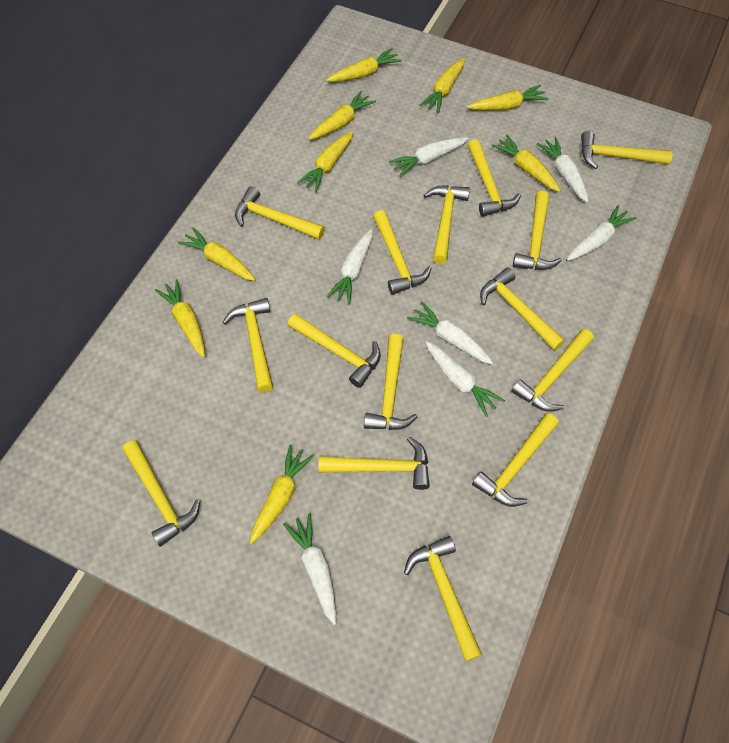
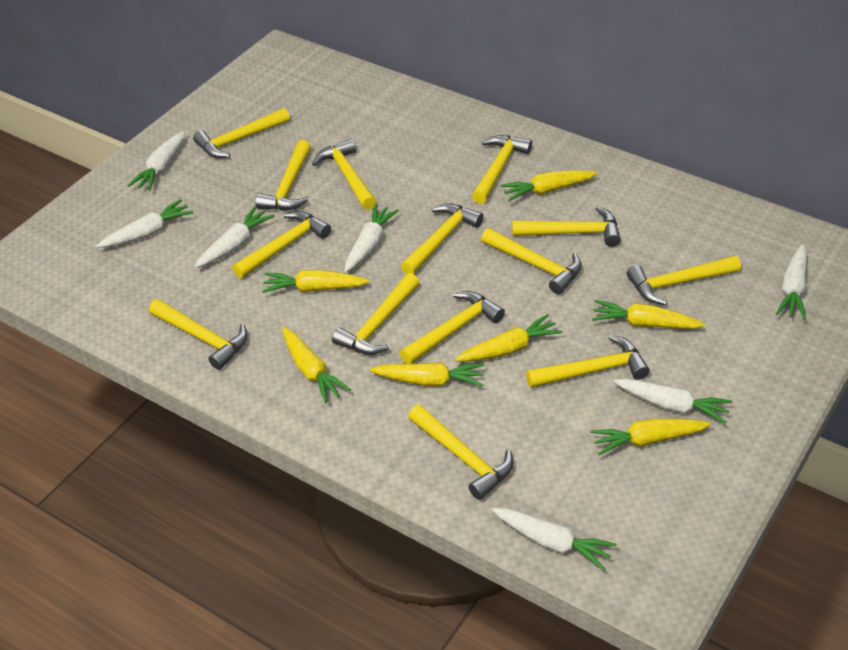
yellow carrot: [155,279,205,357] [178,227,256,281] [250,445,314,545] [297,131,353,192] [308,91,376,140] [326,48,402,82] [420,58,465,113] [467,85,548,111] [492,135,561,192] = 9 -> [262,270,369,293] [282,327,351,403] [370,362,485,387] [455,314,562,362] [500,170,597,201] [590,418,711,455] [592,300,705,329] = 7
yellow hammer: [122,440,200,547] [222,298,273,393] [235,186,325,240] [288,313,381,388] [318,437,430,490] [364,334,417,430] [373,210,432,295] [404,536,482,662] [424,185,470,264] [467,139,521,217] [472,413,559,507] [480,267,565,351] [511,329,594,412] [513,191,562,270] [581,131,673,169] = 15 -> [149,299,248,370] [193,108,290,158] [232,211,331,279] [255,140,311,211] [312,139,377,210] [332,273,420,355] [400,291,505,364] [401,204,484,274] [408,405,513,500] [472,135,532,204] [481,228,582,294] [512,206,621,247] [526,335,650,388] [627,256,741,305] = 14

